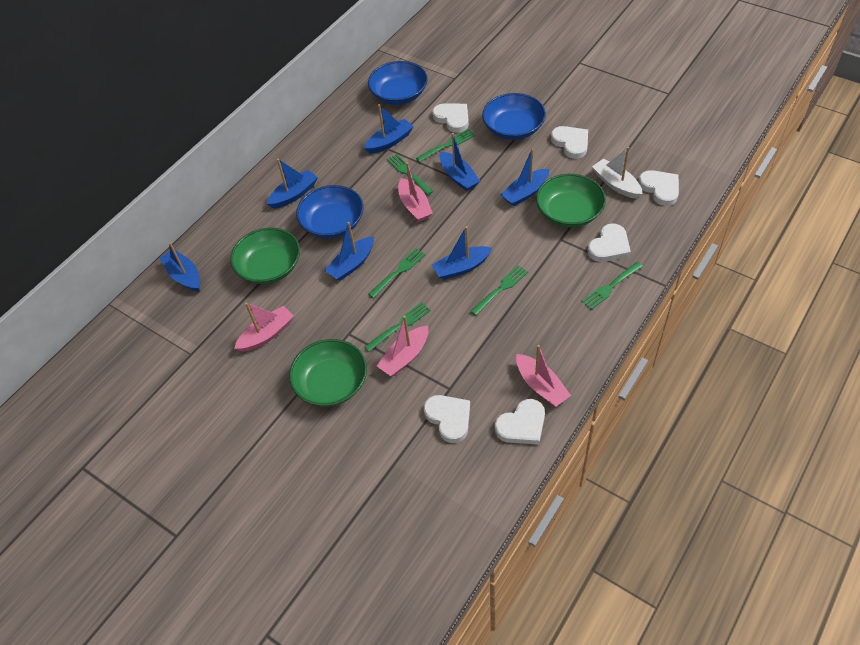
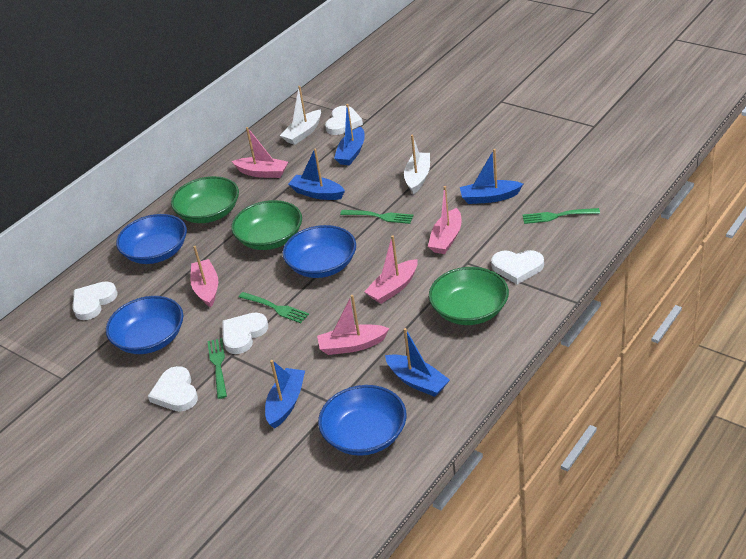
blue boat: [160,242,200,292] [267,159,318,209] [324,222,374,281] [364,104,414,154] [432,226,492,280] [439,133,480,191] [500,149,549,206] = 7 -> [265,360,305,429] [288,148,345,200] [334,104,365,165] [385,328,450,397] [460,149,523,204] = 5
blue bowl: [296,185,364,238] [368,61,428,105] [482,93,546,140] = 3 -> [106,296,183,354] [116,214,187,264] [283,225,356,278] [318,385,407,456] = 4
green fork: [365,302,431,352] [368,248,426,298] [387,154,433,195] [416,129,475,162] [470,265,528,316] [582,262,643,310] = 6 -> [207,338,227,399] [239,292,309,323] [340,210,414,224] [522,208,600,224] = 4
pink boat: [234,302,294,352] [377,315,428,376] [398,162,433,222] [516,345,571,407] = 4 -> [190,246,218,307] [232,127,288,178] [317,295,390,355] [364,235,418,304] [428,186,462,254] = 5
white boat: [592,147,643,199] = 1 -> [280,86,321,145] [404,135,430,194] = 2
white heart: [424,395,470,443] [432,103,469,133] [495,399,545,445] [551,126,588,159] [588,224,631,262] [638,170,679,206] = 6 -> [73,281,118,320] [148,366,198,412] [222,313,268,354] [325,106,363,135] [491,250,544,284] = 5

